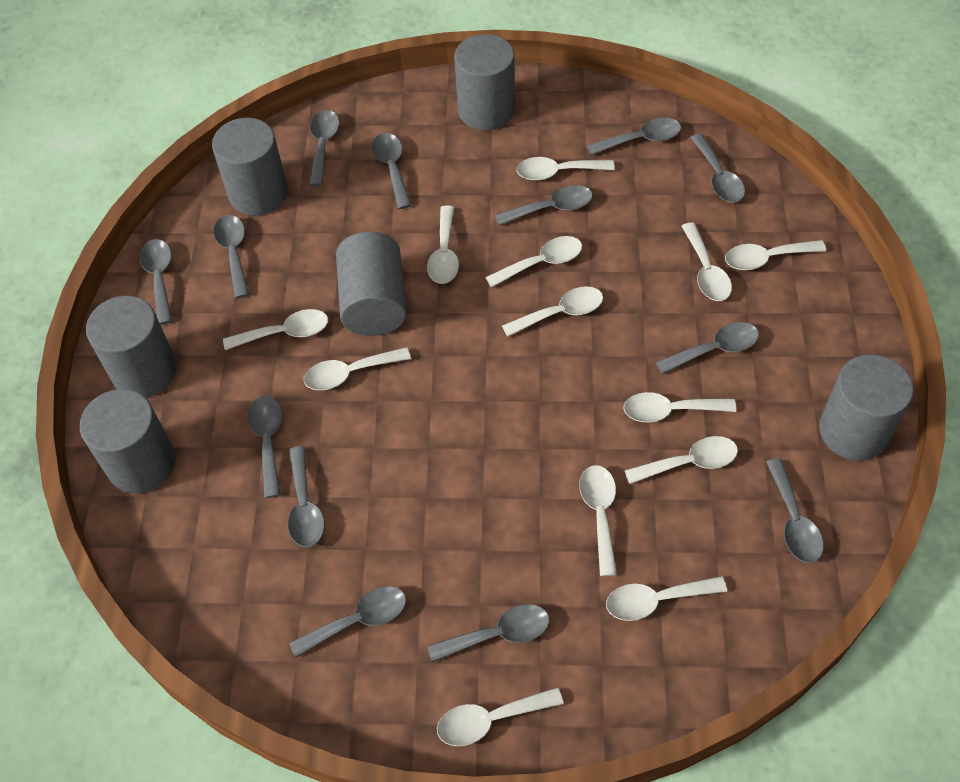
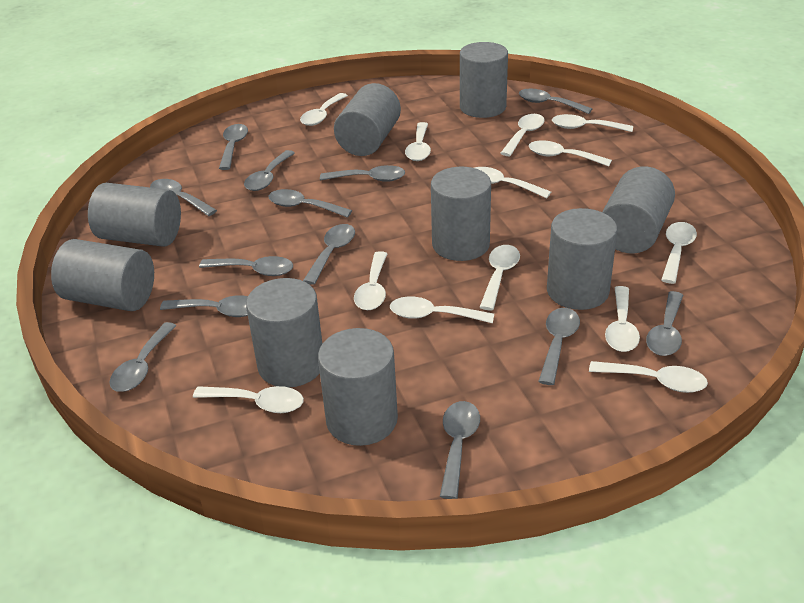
grey cylinder: [80,389,175,493] [86,296,177,397] [212,118,288,216] [336,232,407,336] [454,34,515,130] [819,354,913,461] = 6 -> [51,239,154,311] [88,183,181,247] [246,278,322,388] [318,328,398,446] [334,83,401,156] [431,167,491,261] [460,42,508,118] [547,208,617,310] [602,166,675,254] = 9

